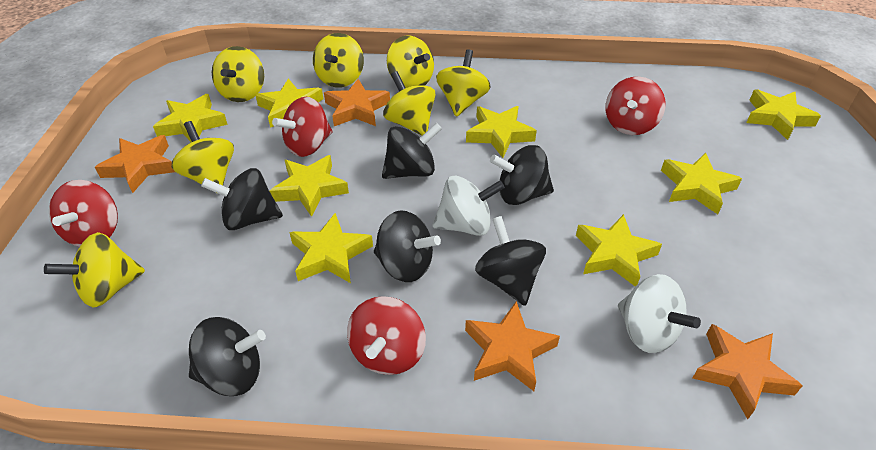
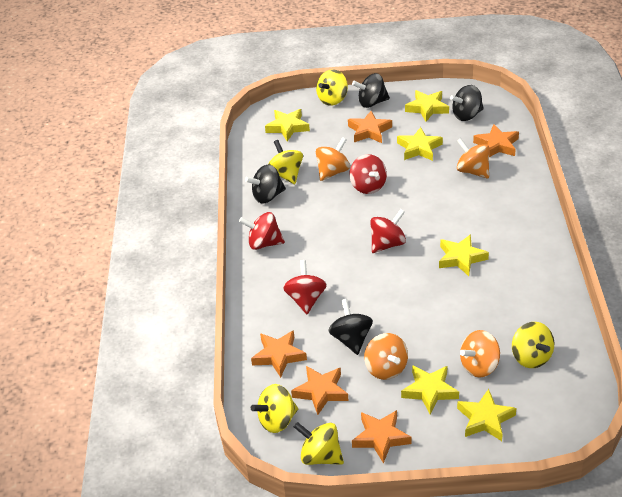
black spinning top: [189,317,266,396] [201,168,283,230] [374,210,441,282] [382,123,442,179] [475,216,546,306] [490,145,554,205] = 6 -> [245,165,286,204] [328,299,373,355] [352,73,390,108] [450,85,484,121] = 4
orange spinning top: none = 0 -> [316,137,350,181] [364,333,408,380] [457,138,490,178] [460,330,500,378] = 4
orange star: [95,135,175,193] [324,79,390,126] [465,301,560,391] [693,324,803,419] = 4 -> [251,330,307,378] [291,366,348,415] [348,111,392,143] [352,410,412,463] [473,124,519,157] = 5
white spinning top: [433,176,505,236] [618,274,701,353] = 2 -> none = 0
yellow spinning top: [44,232,145,307] [171,121,234,186] [212,46,264,102] [313,33,364,88] [383,71,435,136] [387,36,434,88] [436,49,491,117] = 7 -> [251,384,298,433] [268,140,303,184] [294,422,344,465] [316,69,348,106] [512,322,554,368] = 5
yellow star: [153,94,228,142] [255,78,323,128] [270,155,349,217] [289,213,373,283] [466,106,537,158] [576,214,662,287] [661,153,742,214] [746,90,821,140] = 8 -> [265,109,310,141] [397,127,443,161] [401,365,459,414] [405,90,449,122] [439,234,489,276] [457,389,517,441] = 6

